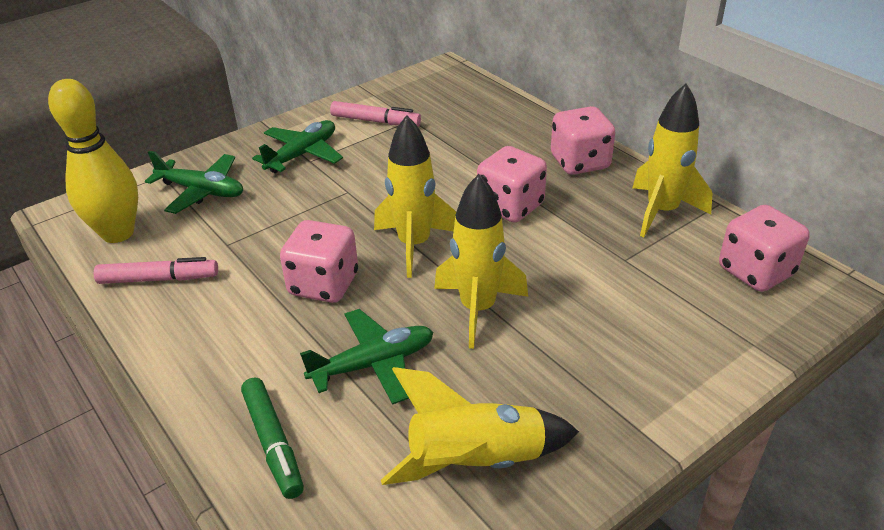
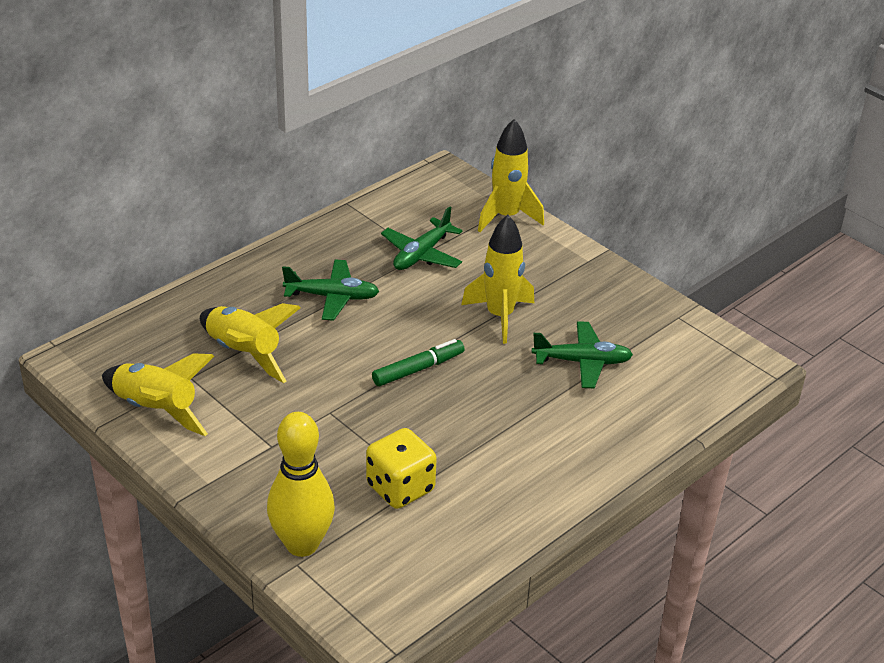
pink dice: [280,220,358,303] [477,146,547,223] [551,106,615,175] [719,205,810,292] = 4 -> none = 0
pink marker: [94,257,218,284] [330,101,421,126] = 2 -> none = 0
yellow dice: none = 0 -> [366,428,437,509] = 1

